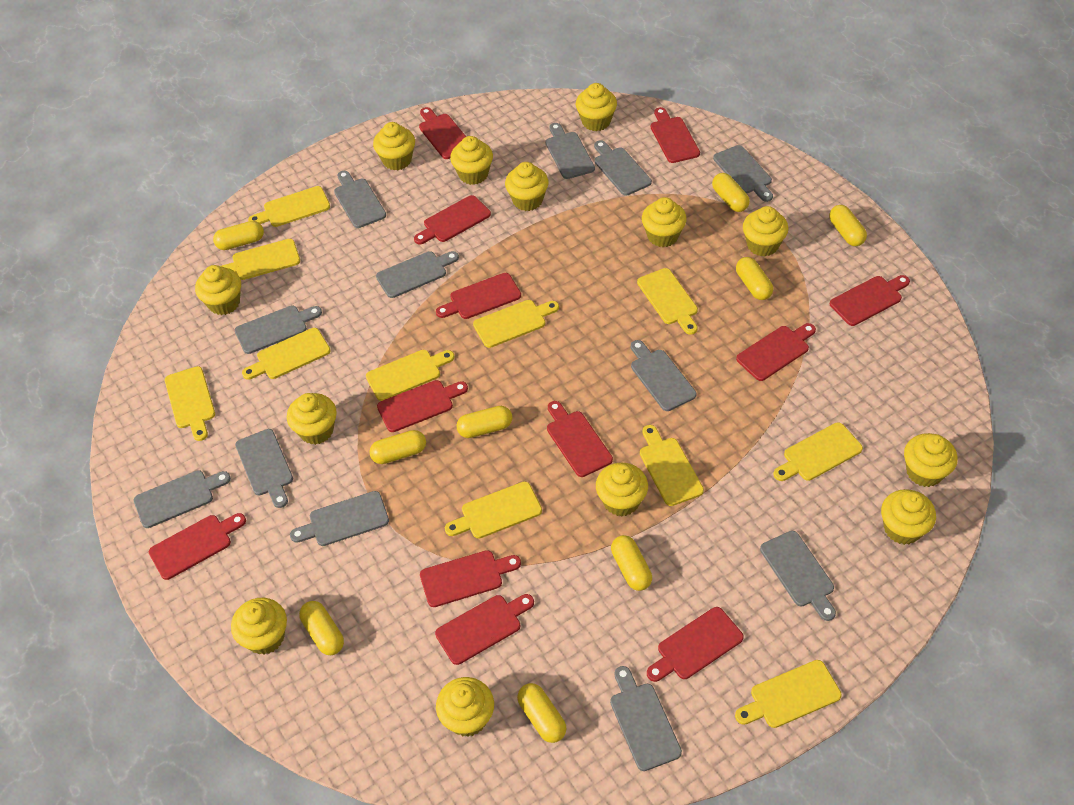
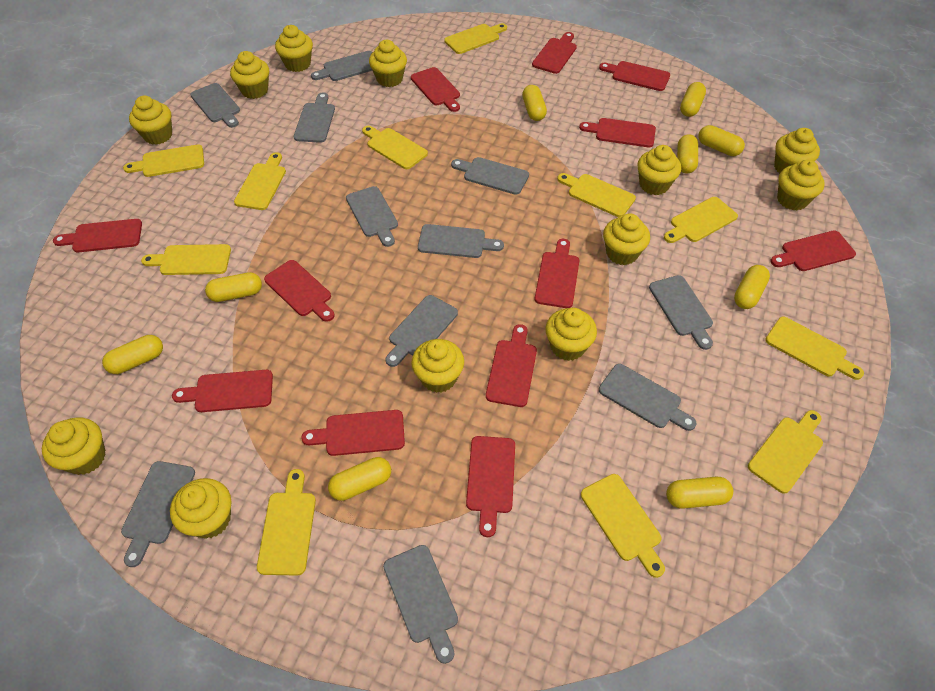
grey cutting board: [134,470,231,528] [235,306,322,354] [235,429,293,508] [290,491,389,546] [334,171,386,228] [376,251,459,298] [545,123,595,179] [594,140,652,196] [610,666,682,771] [631,340,697,411] [713,145,773,202] [760,531,836,621] = 12 -> [121,461,195,567] [190,83,240,128] [294,92,335,143] [311,51,373,81] [346,186,398,247] [383,545,458,664] [385,295,458,367] [418,224,504,258] [451,157,529,195] [599,364,697,431] [649,275,713,350] = 11
yellow cupcake: [195,265,241,315] [231,598,287,655] [287,393,337,445] [373,122,415,170] [436,677,494,737] [450,136,493,185] [505,162,549,211] [576,83,617,131] [596,463,648,517] [642,197,687,247] [743,206,788,257] [881,489,936,545] [904,433,958,487] = 13 -> [42,417,106,475] [129,96,172,145] [170,478,231,539] [230,51,269,99] [275,25,313,72] [369,40,407,87] [411,339,464,393] [545,308,597,361] [603,214,650,265] [637,145,681,195] [774,128,820,174] [777,160,825,210] = 12

